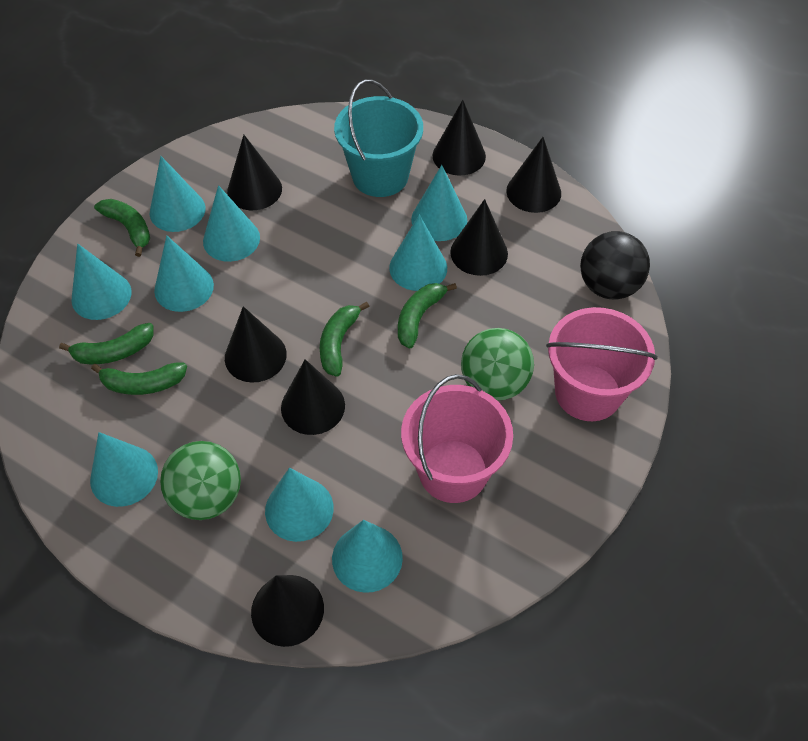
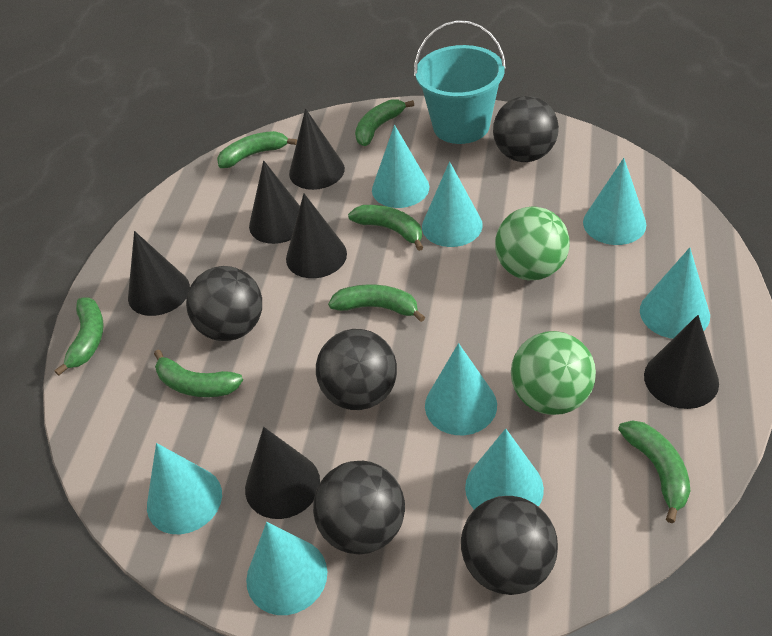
black ball: [580,231,650,300] = 1 -> [186,266,262,341] [313,461,405,555] [316,329,397,410] [461,496,558,595] [493,96,559,162] = 5
black cone: [225,306,287,383] [227,135,282,210] [251,575,324,647] [281,359,345,435] [433,100,486,176] [450,199,508,276] [506,137,561,213] = 7 -> [128,231,190,316] [245,427,320,519] [249,160,300,244] [286,194,347,278] [289,108,345,190] [644,315,719,409] = 6
green banana: [59,323,154,364] [91,362,187,395] [94,199,150,257] [320,302,370,377] [398,283,457,348] = 5 -> [54,298,104,376] [154,349,243,397] [217,131,297,168] [328,284,425,322] [348,205,423,251] [355,99,414,146] [618,420,690,523] = 7
pink bucket: [401,374,513,503] [546,307,658,421] = 2 -> none = 0
turquoise cone: [72,244,131,320] [90,432,158,507] [150,156,206,232] [154,235,214,312] [203,185,260,262] [265,468,334,542] [332,520,403,593] [389,215,447,291] [411,165,467,241] = 9 -> [147,443,222,534] [246,522,327,615] [372,125,429,208] [422,162,483,247] [425,343,497,435] [465,429,544,510] [583,158,646,245] [640,248,710,339] = 8

